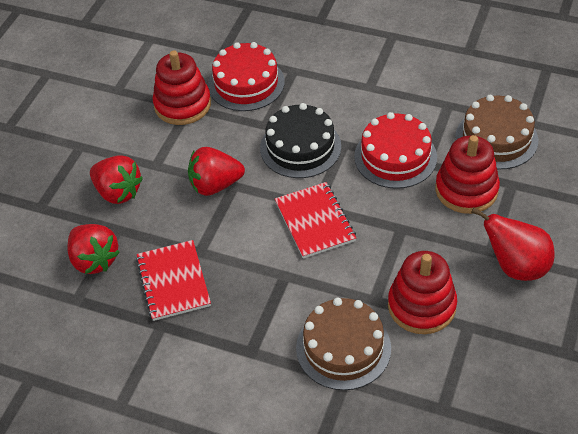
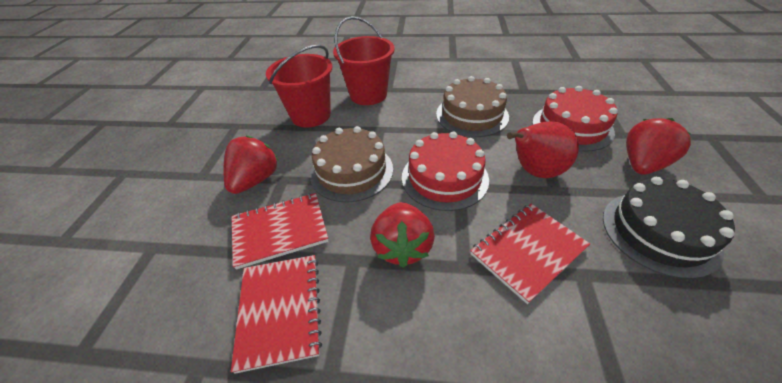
red bucket: none = 0 -> [266,45,332,127] [333,16,395,105] = 2
red notebook: [136,240,211,321] [275,182,356,259] = 2 -> [231,193,329,269] [231,255,322,374] [470,204,590,304] = 3
red stacking toy: [153,50,211,125] [388,251,457,334] [435,135,500,214] = 3 -> none = 0

